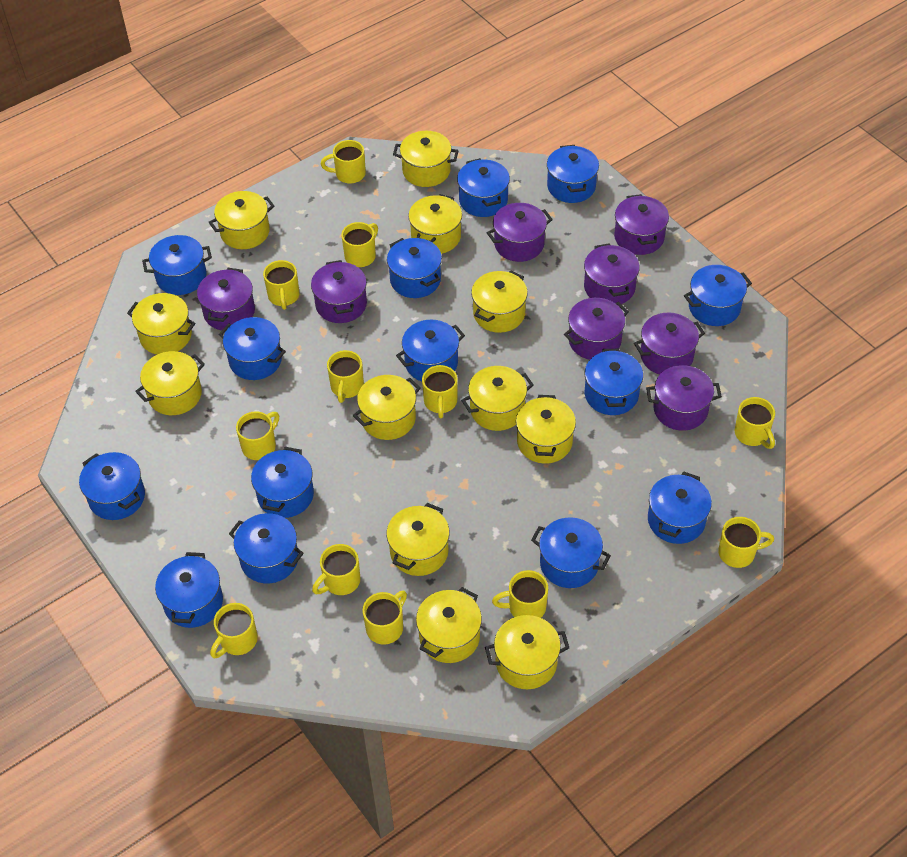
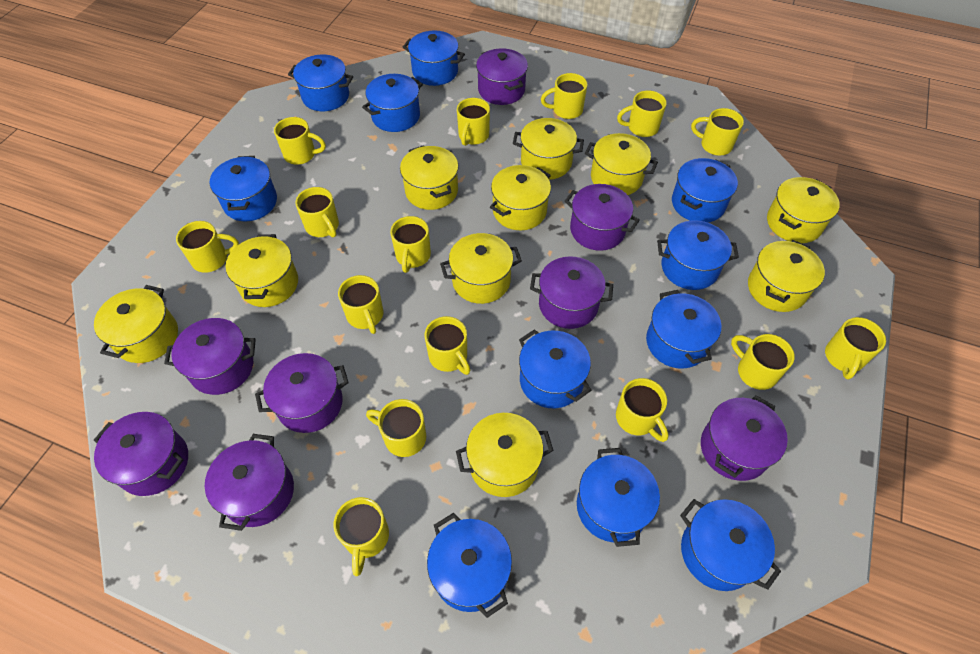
blue pot: [79,452,145,520] [142,235,212,295] [155,552,223,628] [219,317,286,380] [229,513,304,583] [251,447,314,518] [387,238,442,298] [396,320,465,381] [457,158,510,217] [531,517,611,588] [547,145,599,203] [584,349,643,415] [648,471,712,544] [684,265,752,326] = 14 -> [210,156,277,221] [288,54,353,111] [362,74,423,132] [403,30,465,86] [427,513,512,618] [519,329,591,408] [577,448,660,547] [646,290,722,369] [657,220,739,290] [672,158,738,222] [680,499,781,591] = 11
yellow mug: [210,603,258,658] [236,411,279,460] [263,260,299,310] [312,544,360,595] [321,140,366,183] [327,350,364,403] [341,222,378,267] [362,591,407,645] [422,365,458,418] [492,570,548,618] [718,517,774,568] [735,397,775,449] = 12 -> [176,221,239,273] [274,117,326,165] [295,187,339,238] [333,497,389,576] [338,275,383,334] [366,399,426,457] [390,216,431,273] [425,316,470,375] [457,98,490,146] [541,73,588,119] [616,378,669,442] [617,91,667,137] [691,108,744,156] [731,334,795,390] [825,317,886,380] = 15
yellow pot: [127,293,195,355] [135,351,205,415] [209,191,275,249] [353,375,421,440] [386,503,450,576] [393,131,459,187] [408,194,462,254] [416,587,482,663] [461,366,534,431] [471,270,528,333] [485,615,569,689] [516,395,576,464] = 12 -> [94,285,178,363] [226,234,298,307] [400,145,459,210] [440,233,522,304] [456,413,554,497] [490,165,551,230] [513,118,584,180] [585,133,658,195] [748,240,825,312] [767,177,840,243] = 10

